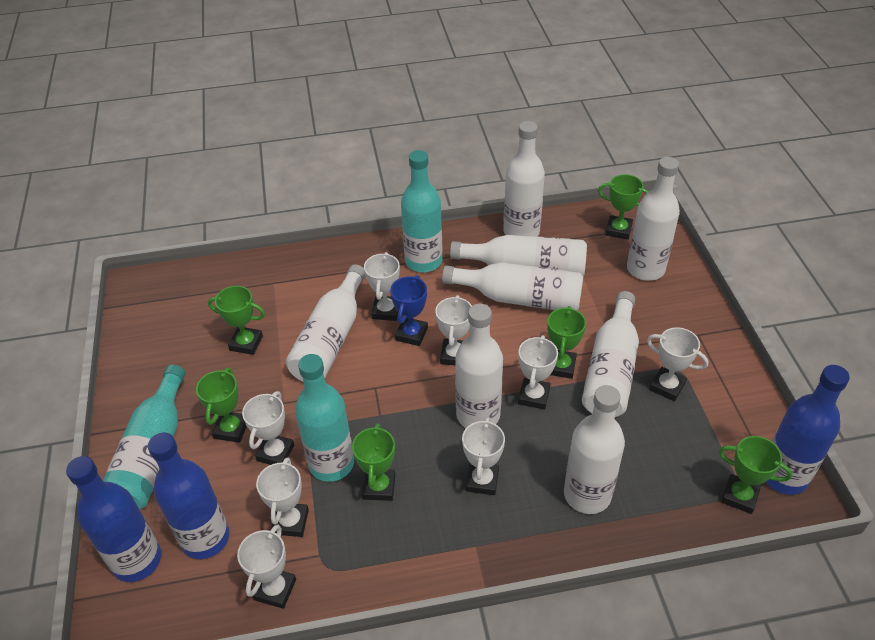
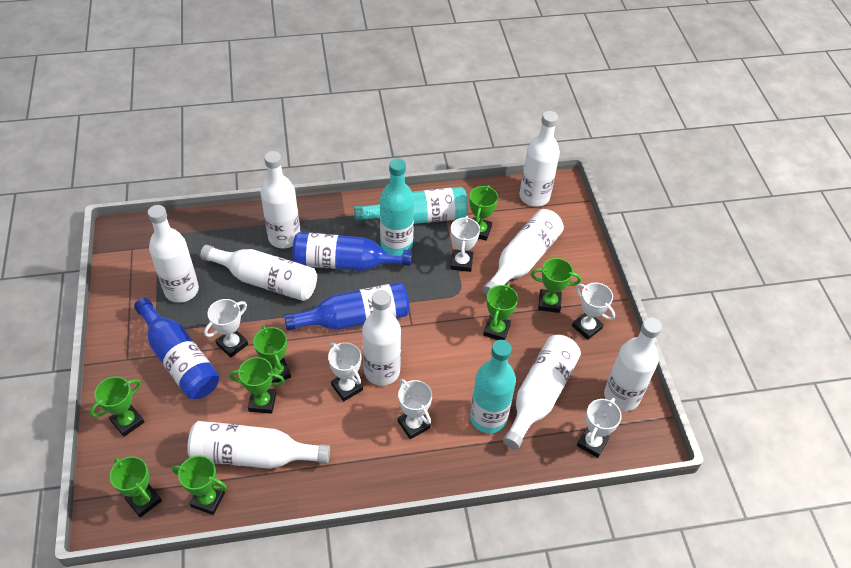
blue trophy: [390,275,428,346] = 1 -> none = 0
green trophy: [196,368,247,443] [208,286,265,355] [352,423,396,501] [547,306,586,379] [598,174,649,240] [719,436,793,514] = 6 -> [90,376,144,437] [110,456,162,518] [172,456,227,515] [229,357,285,414] [253,325,291,383] [469,185,498,241] [483,284,518,340] [531,258,581,313] = 8
white bottle: [286,264,365,382] [442,262,583,310] [450,235,587,276] [455,304,503,428] [503,121,545,237] [564,385,625,514] [582,291,639,417] [627,157,680,281] = 8 -> [148,205,199,303] [187,421,330,469] [200,245,317,301] [260,151,300,248] [362,290,401,386] [483,209,564,295] [503,335,581,449] [520,111,560,207] [604,317,662,411] = 9
white trophy: [237,525,296,609] [242,391,294,465] [256,458,309,537] [364,252,400,321] [435,295,472,366] [462,417,505,495] [518,335,558,410] [647,327,708,401] = 8 -> [204,299,248,358] [328,342,363,401] [398,379,432,439] [450,216,480,272] [572,282,615,340] [577,398,622,458] = 6

